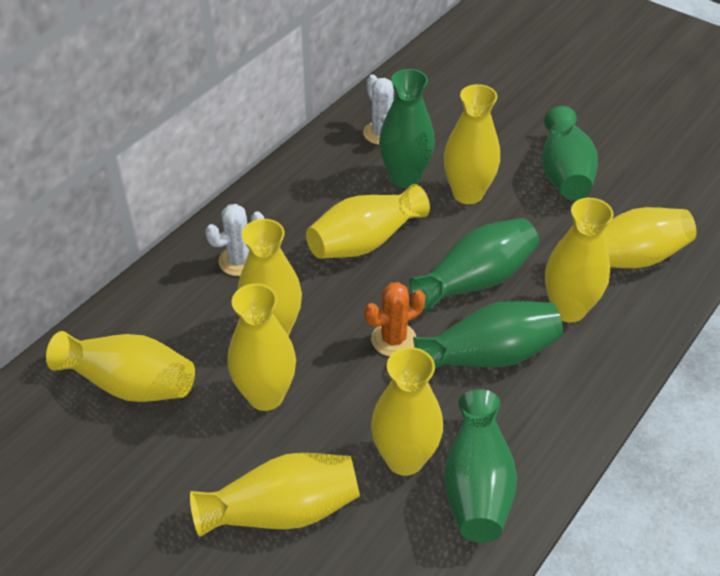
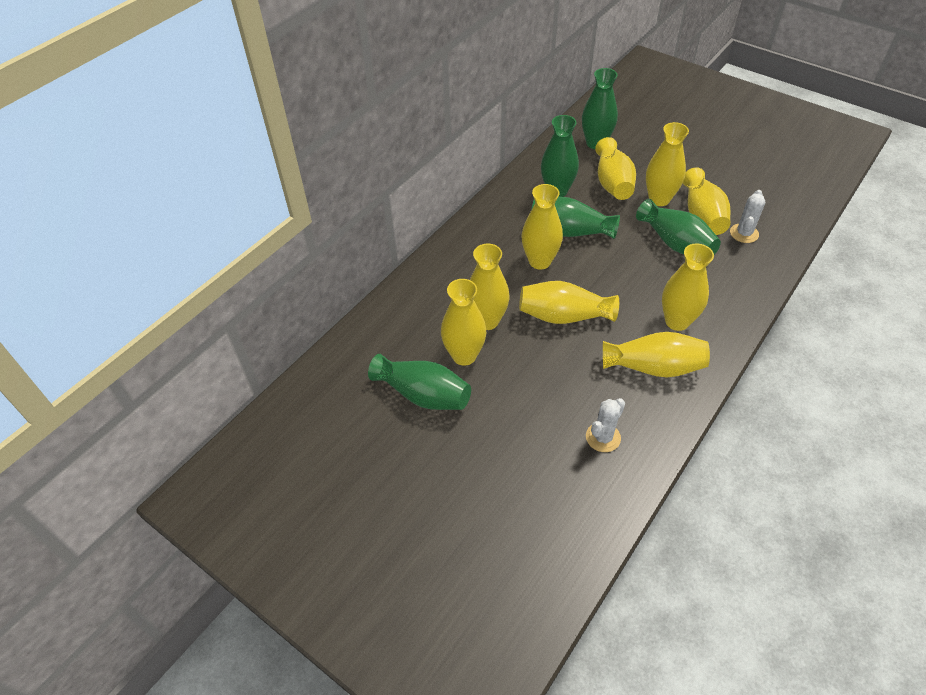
orange cactus: [364,282,425,357] = 1 -> none = 0

